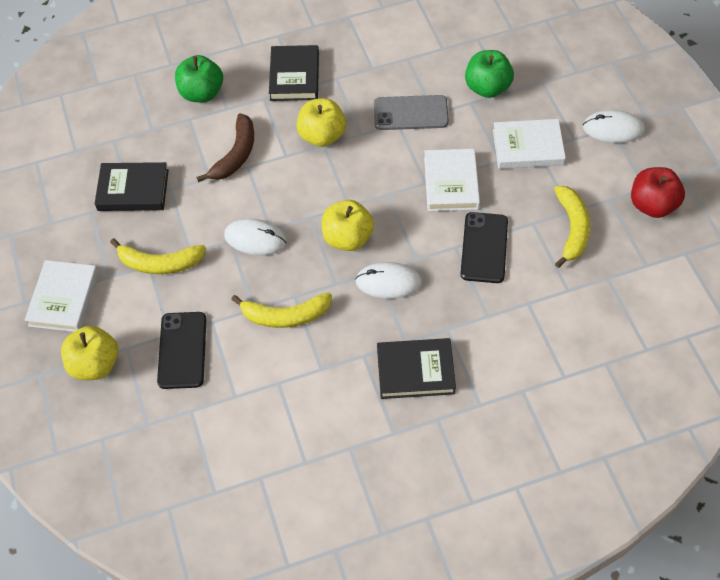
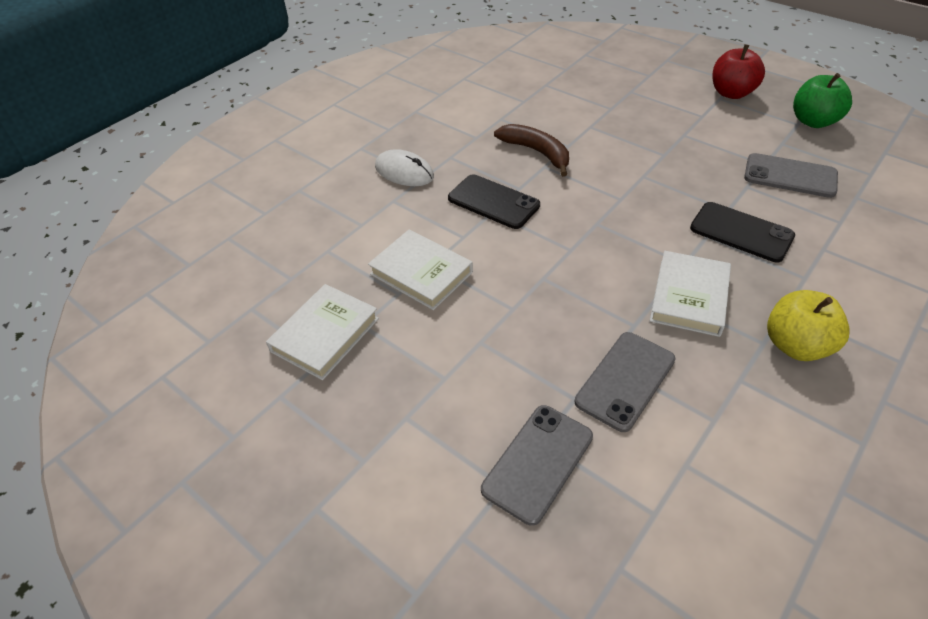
black book: [95,162,169,211] [269,45,319,101] [377,338,456,399] = 3 -> none = 0
green apple: [175,55,223,102] [465,50,514,98] = 2 -> [793,73,852,128] = 1
grey phone: [374,95,449,130] = 1 -> [481,405,593,526] [575,332,675,432] [744,153,838,198] = 3
white mouse: [224,219,287,255] [355,262,422,299] [583,110,645,143] = 3 -> [375,149,434,186] = 1
yellow apple: [61,326,118,380] [297,98,346,147] [322,200,374,251] = 3 -> [767,290,850,361] = 1
yellow banana: [110,238,206,274] [231,292,332,328] [554,186,590,268] = 3 -> none = 0

